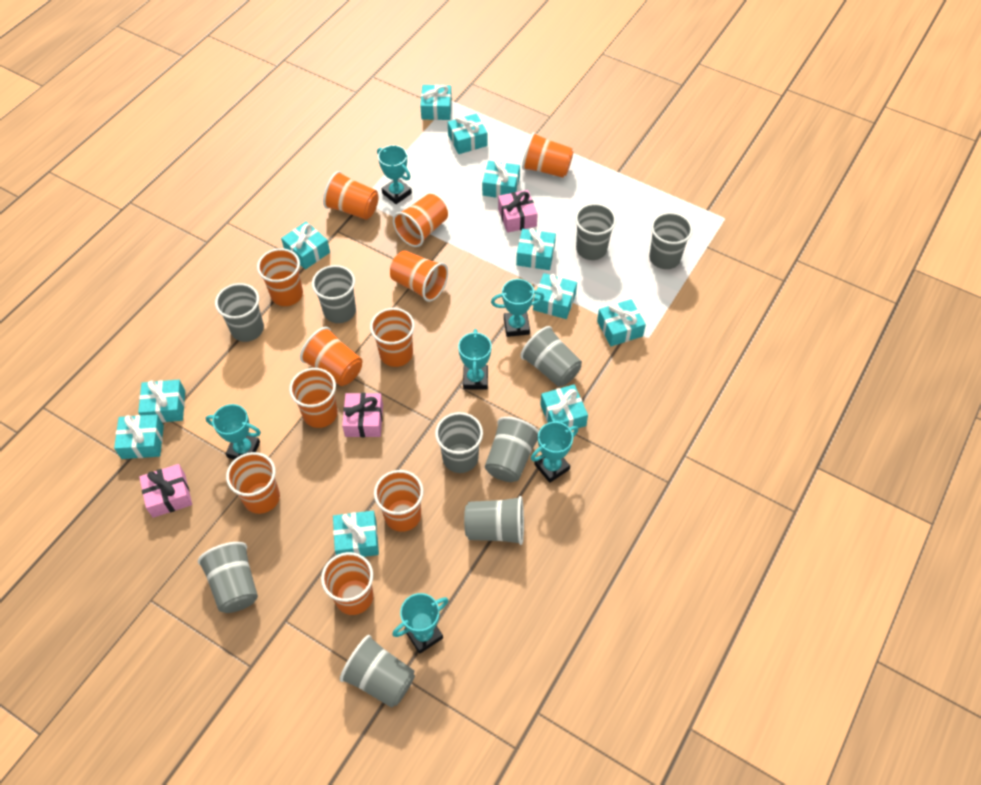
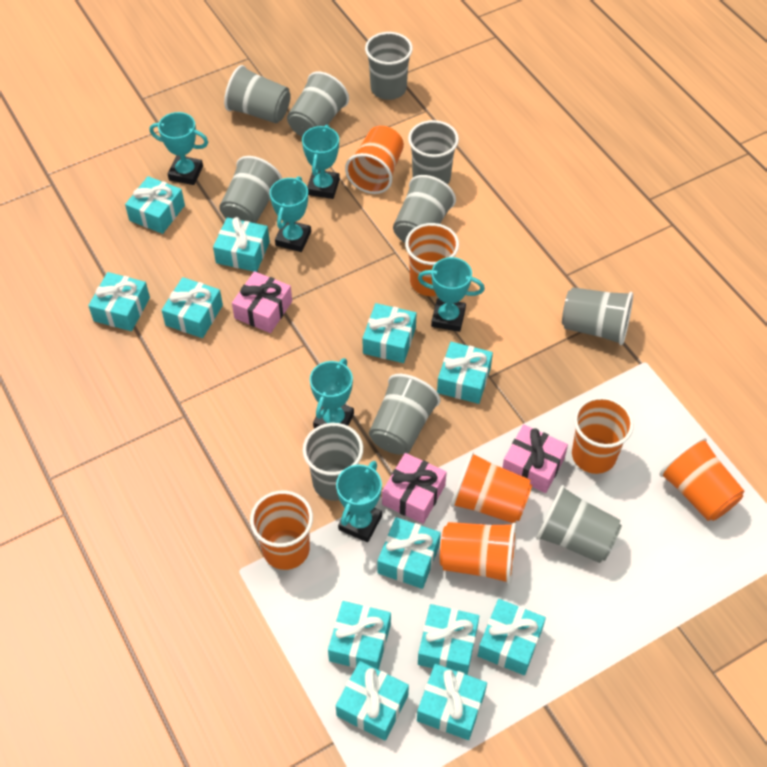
orange cup: [226,452,280,514] [257,248,303,306] [289,368,338,428] [300,327,362,386] [321,552,374,615] [323,171,379,220] [370,308,415,367] [374,470,423,532] [390,250,448,302] [393,194,448,247] [522,132,574,178] = 11 -> [250,490,313,570] [345,126,404,194] [405,223,459,296] [440,522,517,585] [451,451,532,523] [572,396,634,474] [659,437,744,521] = 7
turquoise gift: [114,414,164,459] [138,380,185,423] [281,221,330,270] [333,511,379,557] [420,84,452,120] [448,113,488,154] [482,159,520,198] [516,228,556,270] [533,273,577,319] [540,384,588,428] [597,299,646,346] = 11 -> [88,272,150,331] [125,176,185,234] [162,277,223,338] [213,217,270,272] [328,601,391,670] [336,661,409,741] [362,303,416,363] [377,517,441,589] [417,664,487,740] [418,604,479,675] [437,342,493,404] [478,599,546,675] = 12

